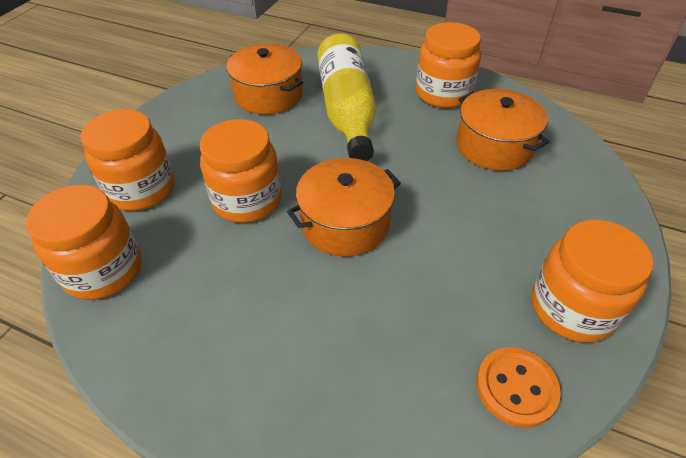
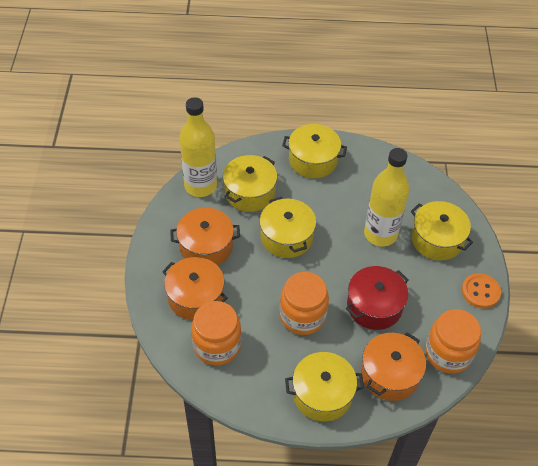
orange jar: [26,185,141,300] [81,109,174,211] [200,119,282,223] [416,22,481,108] [532,220,653,343] = 5 -> [191,301,241,366] [280,272,329,335] [425,309,481,374] = 3
red pot: none = 0 -> [346,266,408,330] = 1
yellow bottle: [317,33,376,161] = 1 -> [179,97,217,197] [364,148,410,246] = 2
yellow pot: none = 0 -> [223,155,277,212] [259,197,316,258] [282,124,347,178] [285,352,364,422] [411,201,473,261] = 5

